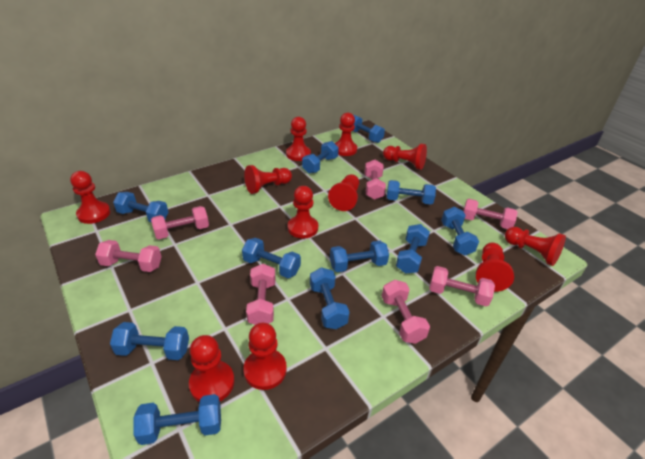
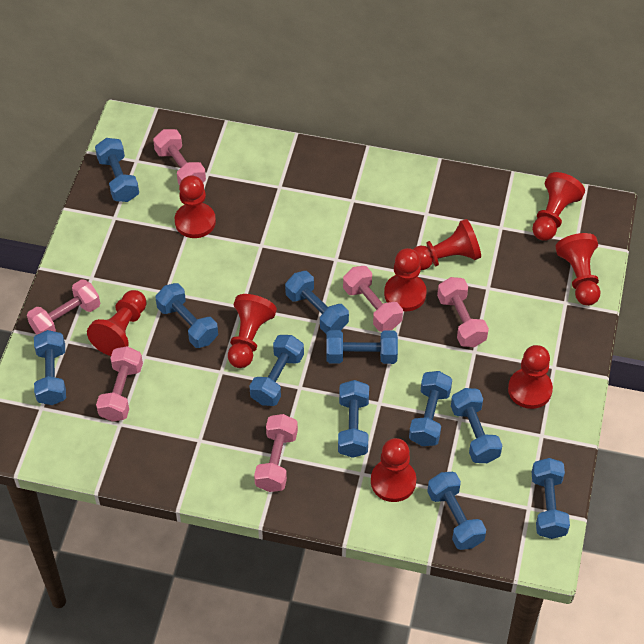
pink dumbbell: [95,240,162,272] [151,206,209,239] [246,264,275,325] [365,160,386,200] [382,280,430,344] [429,266,495,306] [463,199,518,229] = 7 -> [27,279,100,335] [96,346,143,421] [153,129,206,185] [254,414,298,492] [343,266,403,332] [437,277,489,347] = 6
red pawn: [70,171,110,224] [189,335,234,402] [243,323,287,390] [244,165,292,194] [286,117,311,161] [288,186,318,239] [328,174,359,211] [335,113,357,156] [383,144,427,170] [476,243,514,292] [505,227,566,266] = 11 -> [87,290,147,356] [175,175,216,238] [228,294,277,368] [371,438,416,502] [384,248,427,312] [413,219,481,270] [508,345,553,409] [532,172,585,241] [555,233,600,306] = 9

